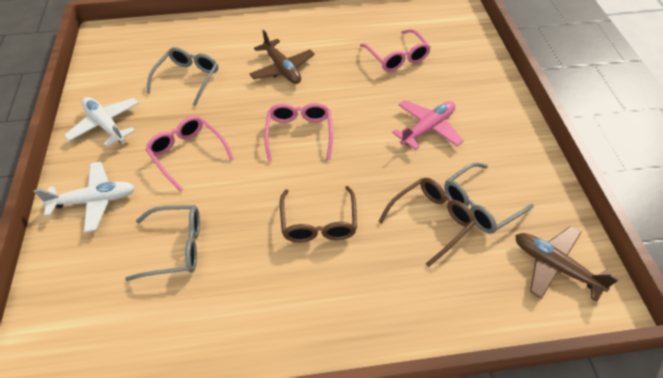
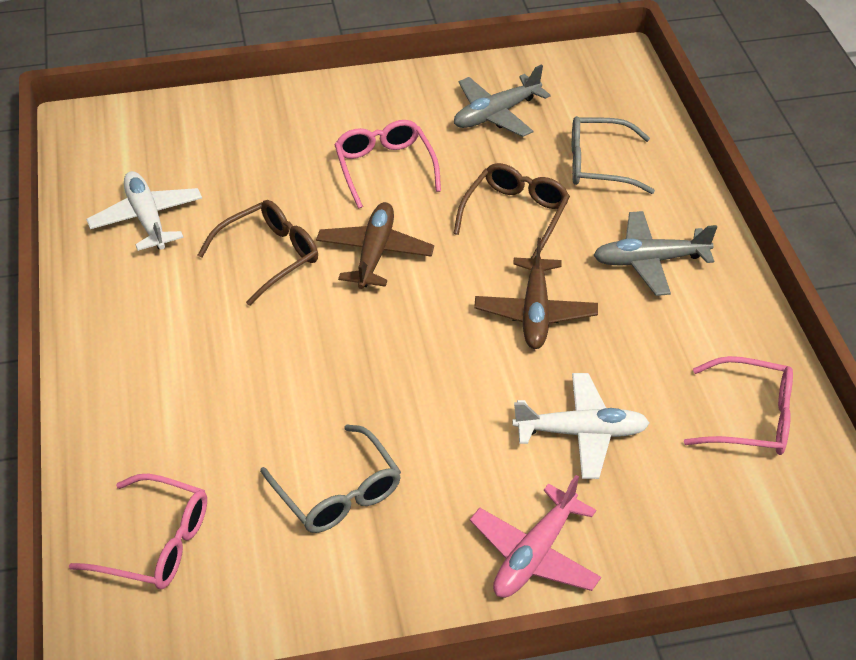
grey glasses: [125,205,200,281] [147,47,218,106] [444,162,534,234] = 3 -> [260,424,401,533] [572,116,655,194] = 2
grey plane: none = 0 -> [454,64,551,137] [593,211,717,296] = 2

